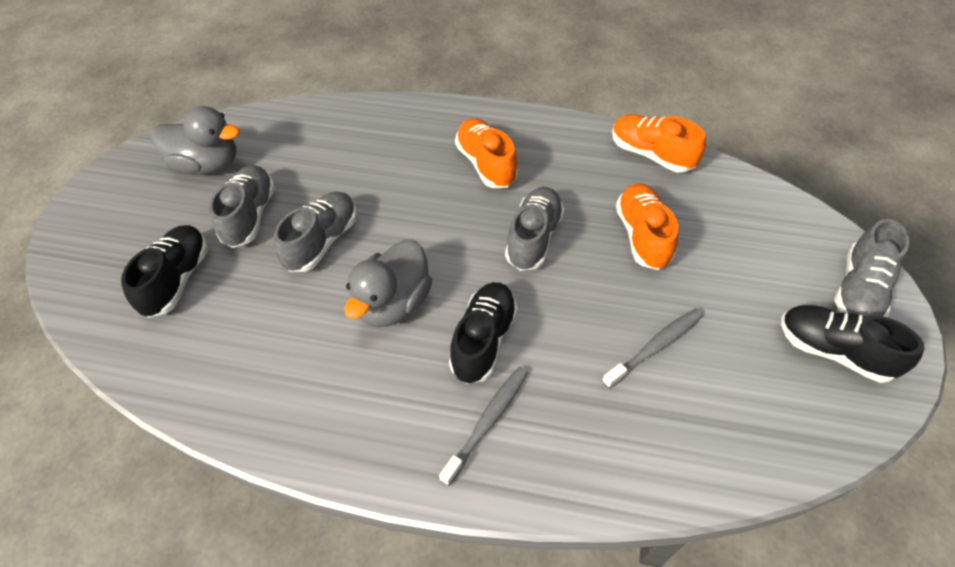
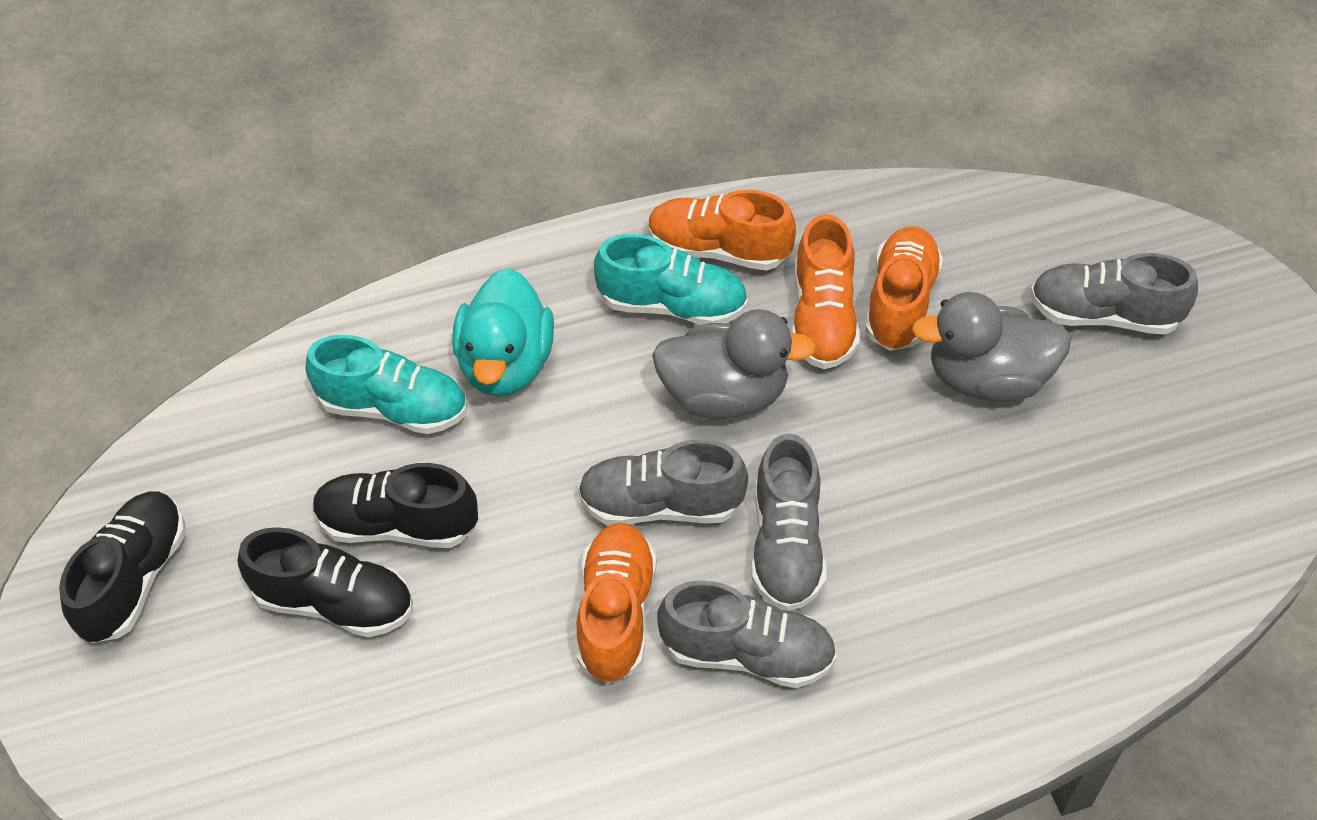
grey toothbrush: [439,367,528,486] [602,308,703,389] = 2 -> none = 0
orange shoe: [455,118,518,188] [612,114,706,173] [616,183,678,270] = 3 -> [577,523,657,683] [648,190,796,271] [792,214,860,369] [865,226,943,351] = 4
turquoise duck: none = 0 -> [452,268,554,397] = 1
turquoise shoe: none = 0 -> [305,335,467,434] [594,234,748,325] = 2

